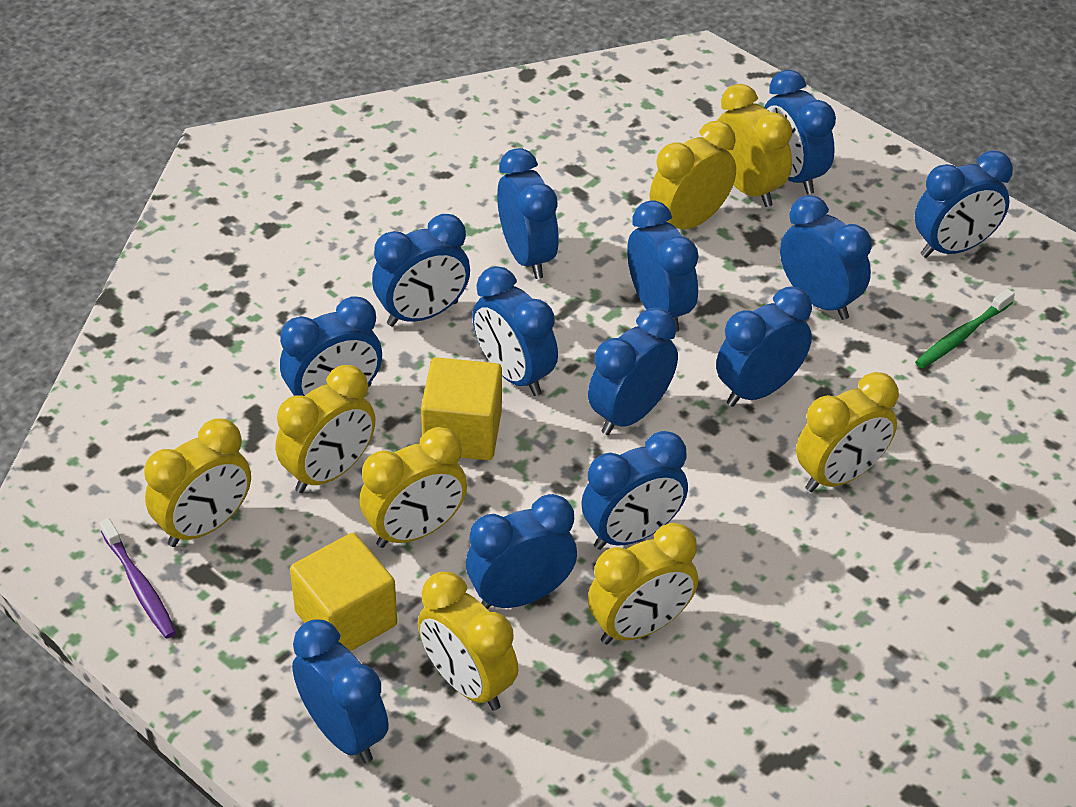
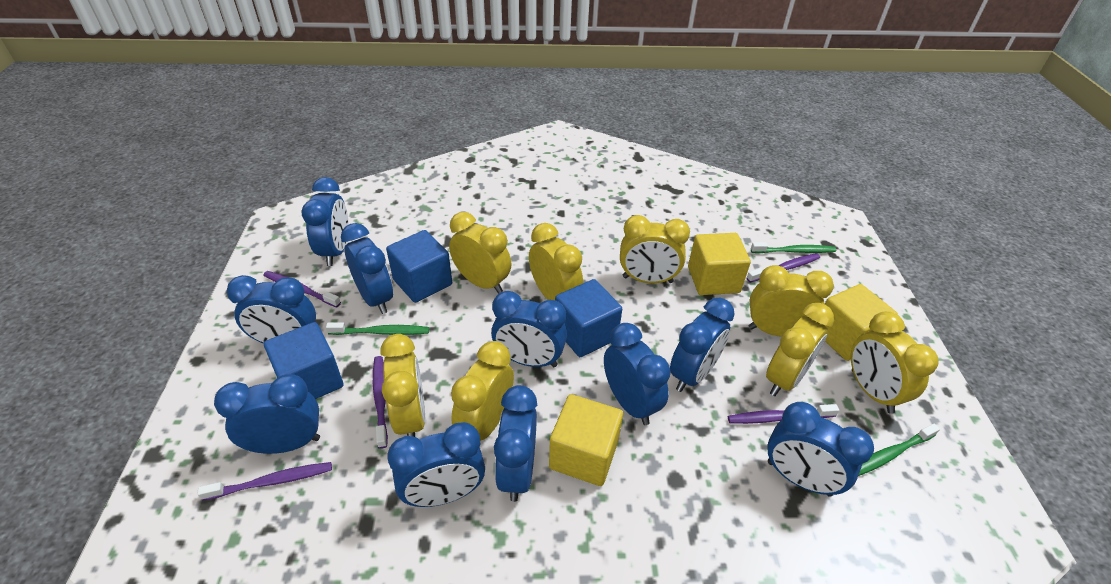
blue clock: [280,296,382,396] [292,620,389,763] [372,214,470,327] [466,494,577,609] [472,266,558,396] [497,148,559,279] [581,431,688,550] [588,308,678,435] [627,200,699,332] [716,287,812,407] [764,70,836,194] [780,195,872,320] [915,150,1013,258] = 13 -> [214,374,320,454] [227,275,316,344] [301,177,349,266] [341,223,393,314] [387,422,485,507] [491,291,567,367] [494,385,537,502] [604,323,670,425] [670,298,735,392] [767,402,874,497] = 10
blue cube: none = 0 -> [264,322,344,399] [386,230,452,303] [555,279,622,357] = 3
green toothbrush: [915,289,1015,369] = 1 -> [326,322,429,335] [751,242,836,253] [858,423,940,476] = 3
purple toothbrush: [100,518,176,638] = 1 -> [197,462,332,501] [263,271,341,308] [373,356,388,449] [728,404,839,424] [747,253,820,283] = 5
yellow cube: [290,533,397,651] [421,357,502,460] = 2 -> [549,394,623,486] [688,233,751,295] [823,284,898,361] = 3

